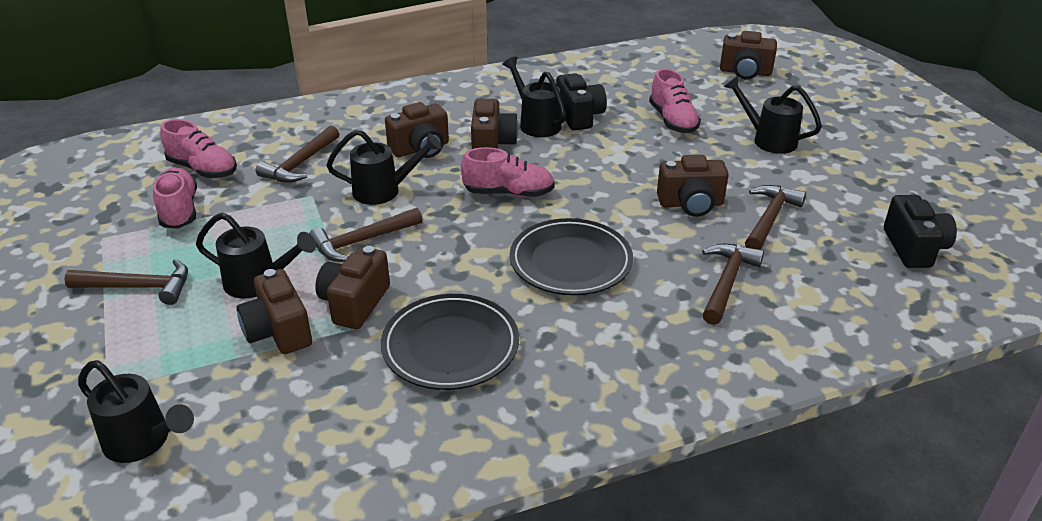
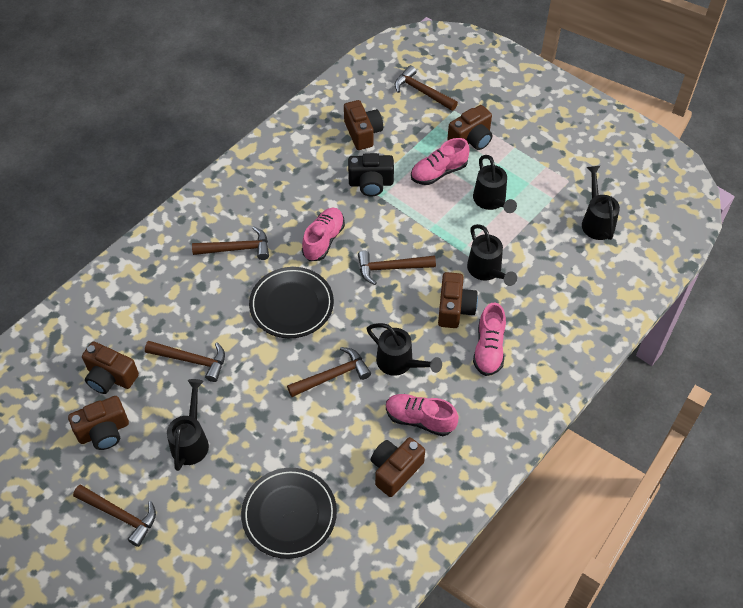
black camera: [556,73,607,130] [884,195,957,268] = 2 -> [348,153,394,197] = 1
brown hammer: [64,259,188,305] [256,126,339,183] [309,208,423,262] [702,244,764,325] [745,185,806,250] = 5 -> [73,485,156,547] [145,341,225,382] [192,227,269,260] [287,347,371,397] [358,251,436,285] [395,65,458,111] = 6

